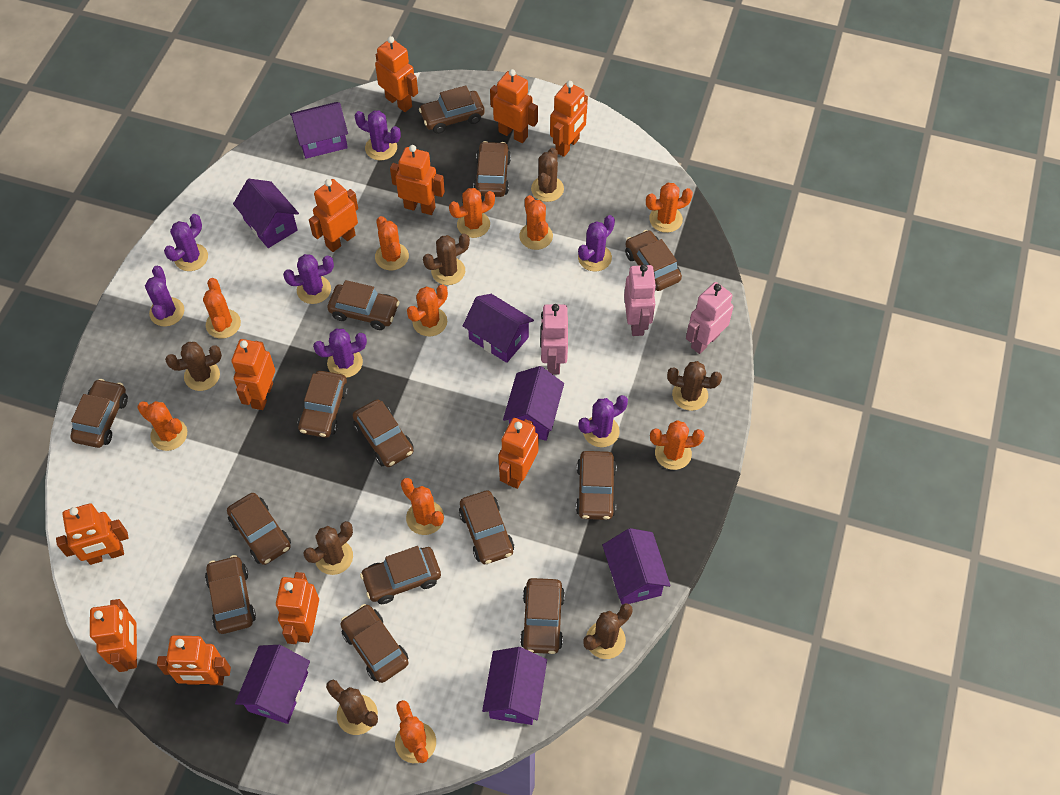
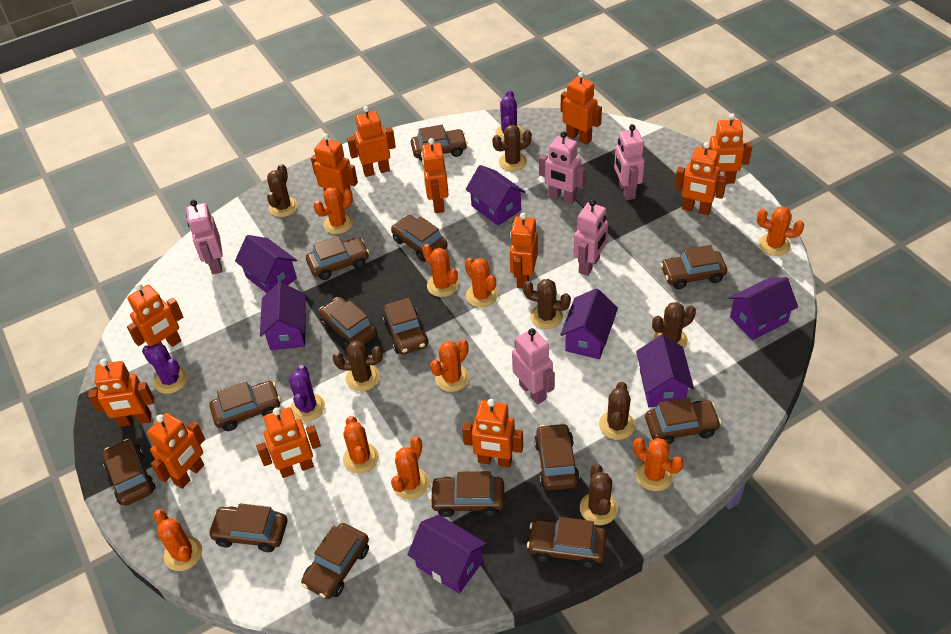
orange cactus: [137,401,187,451] [203,278,241,339] [375,216,409,270] [395,700,436,763] [401,478,444,535] [407,284,448,336] [449,188,495,238] [519,195,553,250] [646,183,693,233] [650,420,705,470] = 10 -> [153,509,202,571] [314,187,353,234] [343,416,379,474] [391,436,429,500] [422,244,458,297] [430,339,469,392] [465,258,498,308] [633,438,684,491] [757,207,804,256] = 9
orange robot: [56,503,129,565] [90,599,137,672] [157,636,231,685] [232,339,275,410] [276,572,319,644] [309,179,358,252] [375,36,418,112] [390,145,445,215] [490,69,538,143] [498,418,539,489] [550,81,588,157] = 11 -> [88,359,154,427] [127,283,183,347] [147,413,205,489] [256,407,321,478] [311,134,358,200] [347,106,396,177] [421,138,449,213] [462,399,523,468] [510,213,538,289] [560,72,602,145] [674,142,727,215] [702,113,752,184] = 12
pink robot: [540,304,568,374] [624,264,656,336] [686,282,733,354] = 3 -> [186,200,223,274] [512,328,555,405] [539,131,586,204] [573,199,608,276] [614,124,645,200] = 5
purple cactus: [145,266,184,326] [164,214,208,271] [283,254,334,304] [313,329,367,378] [354,110,401,160] [578,215,615,272] [579,395,628,447] = 7 -> [142,344,188,394] [289,365,325,422] [496,90,523,141] = 3

